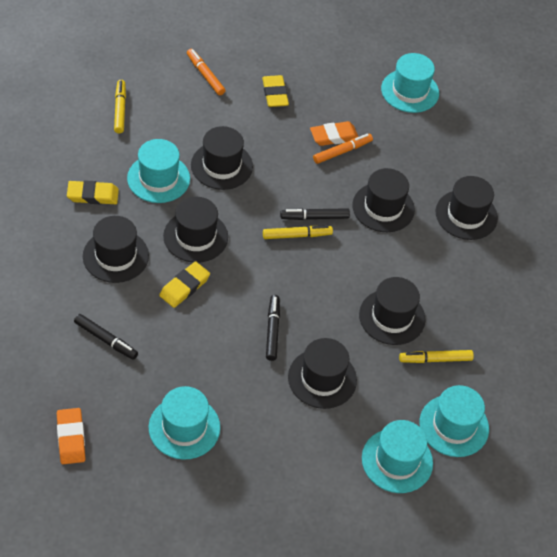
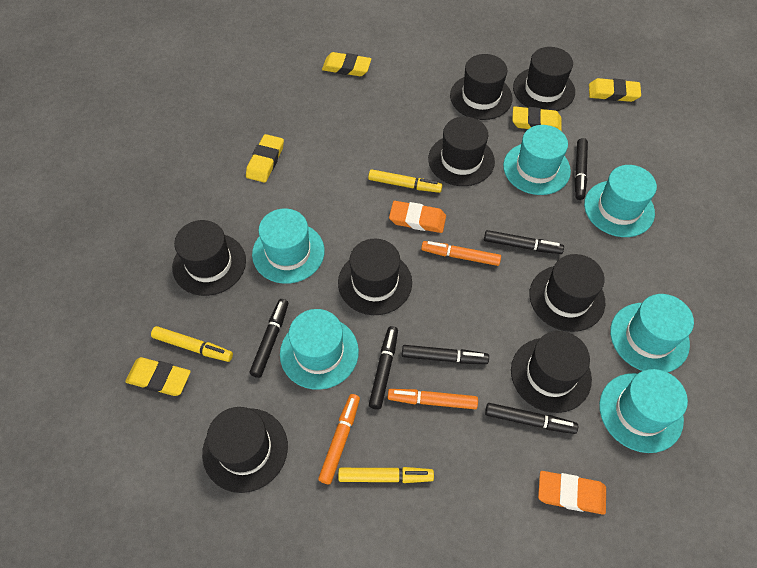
black hat: [83,216,149,283] [163,197,228,263] [191,126,253,190] [288,338,357,409] [352,168,415,232] [359,277,425,345] [436,176,498,240] = 7 -> [172,220,246,296] [202,407,288,493] [338,239,412,315] [428,117,495,186] [450,54,513,120] [511,331,592,413] [513,47,575,111] [529,254,605,332] = 8
black marker: [74,314,138,360] [266,295,280,361] [280,208,350,220] = 3 -> [250,299,288,378] [369,326,398,409] [402,345,489,364] [484,230,564,254] [485,403,578,434] [575,138,588,200] = 6
orange marker: [187,49,226,95] [313,134,373,164] = 2 -> [318,394,360,484] [388,389,478,409] [421,241,501,266] = 3
turquoise hat: [127,139,190,203] [149,386,220,460] [362,420,433,493] [381,53,439,113] [419,385,489,457] = 5 -> [252,208,325,284] [280,309,359,390] [503,125,571,195] [584,165,657,237] [599,369,688,453] [610,294,694,372] = 6
yellow eraser: [67,180,119,204] [159,261,210,308] [262,75,289,107] = 3 -> [125,357,191,396] [246,134,284,183] [322,52,371,76] [512,106,562,131] [589,78,641,102] = 5

